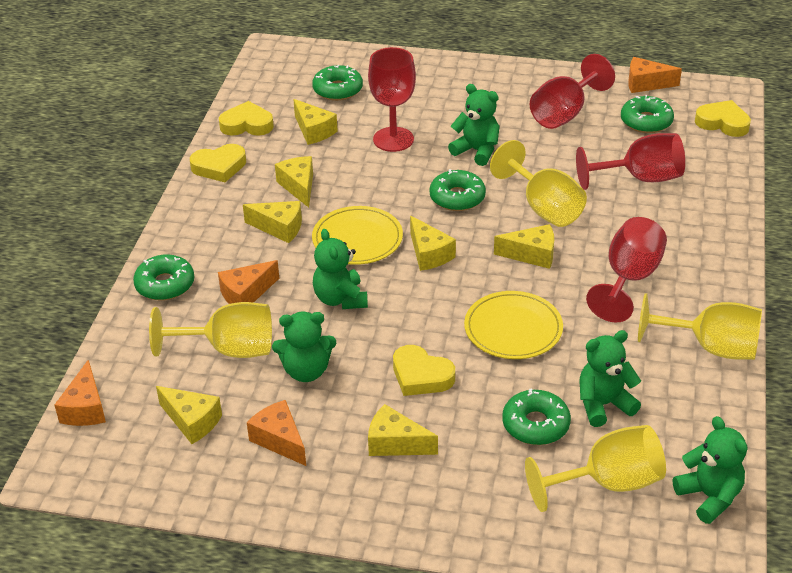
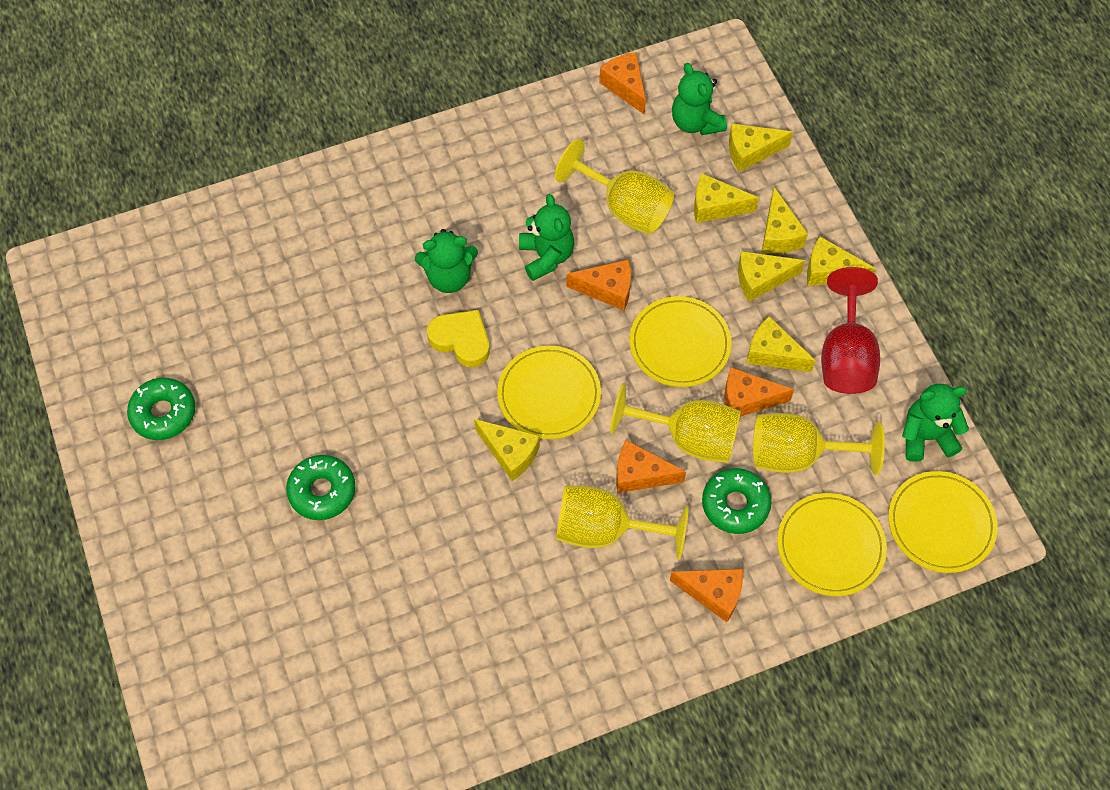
green donut: [133,255,195,301] [312,65,363,101] [429,169,486,211] [502,389,571,445] [621,95,674,133] = 5 -> [127,378,195,440] [286,455,355,520] [702,468,772,534] = 3
green teddy bear: [272,311,336,382] [313,229,368,309] [448,84,500,166] [580,330,641,427] [673,416,747,524] = 5 -> [415,229,478,293] [519,194,574,281] [672,63,727,135] [902,384,969,462] = 4
orange cheese: [55,360,106,426] [218,260,279,304] [247,400,306,466] [628,57,682,93] = 4 -> [566,259,631,310] [599,52,646,115] [616,440,686,493] [670,569,743,622] [724,367,794,417] = 5
red goblet: [368,47,416,152] [530,54,615,129] [576,133,685,190] [586,217,667,322] = 4 -> [821,267,880,394] = 1
yellow heart: [190,144,246,182] [219,101,274,136] [393,345,455,396] [695,100,751,137] = 4 -> [427,310,490,367] = 1
yellow plate: [312,206,403,265] [464,291,563,359] = 2 -> [497,346,601,439] [630,296,732,387] [777,493,887,596] [888,471,998,573] = 4

